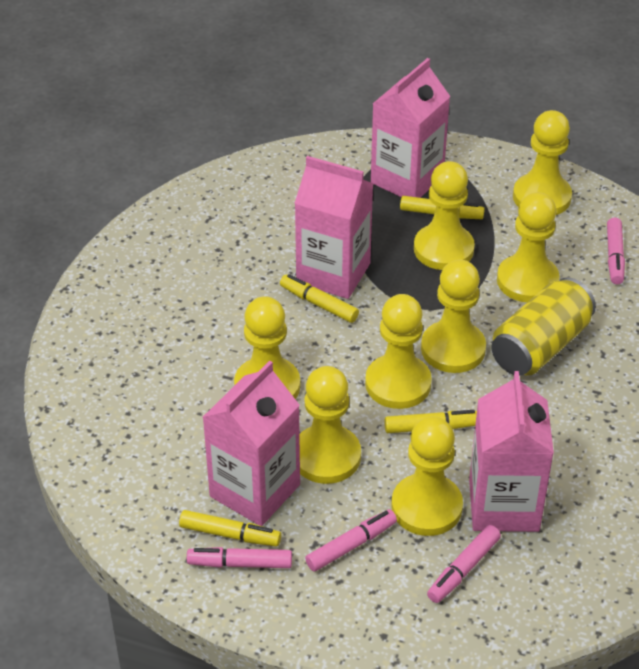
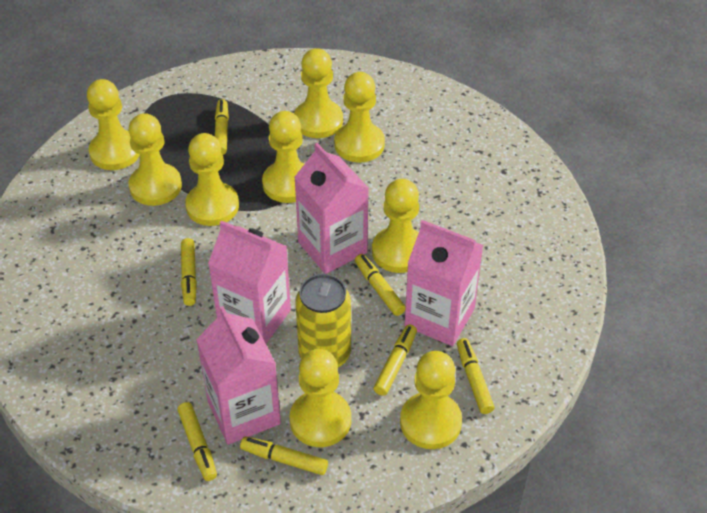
pink marker: [187,547,292,568] [305,509,397,571] [427,525,501,603] [607,218,625,284] = 4 -> none = 0
yellow marker: [179,510,281,547] [280,274,359,323] [384,410,477,433] [400,196,485,219] = 4 -> [177,402,217,481] [181,238,197,306] [215,99,229,155] [240,436,328,475] [355,254,406,316] [373,324,417,396] [457,338,494,414] = 7
yellow pawn: [234,296,300,399] [299,366,361,484] [365,294,432,409] [391,416,463,536] [414,161,475,270] [421,260,486,373] [497,192,560,302] [513,110,572,215] = 8 -> [87,79,140,170] [129,113,182,206] [185,133,239,226] [262,111,304,203] [290,349,351,447] [294,48,343,138] [334,72,385,162] [372,179,419,273] [400,351,462,449] = 9

